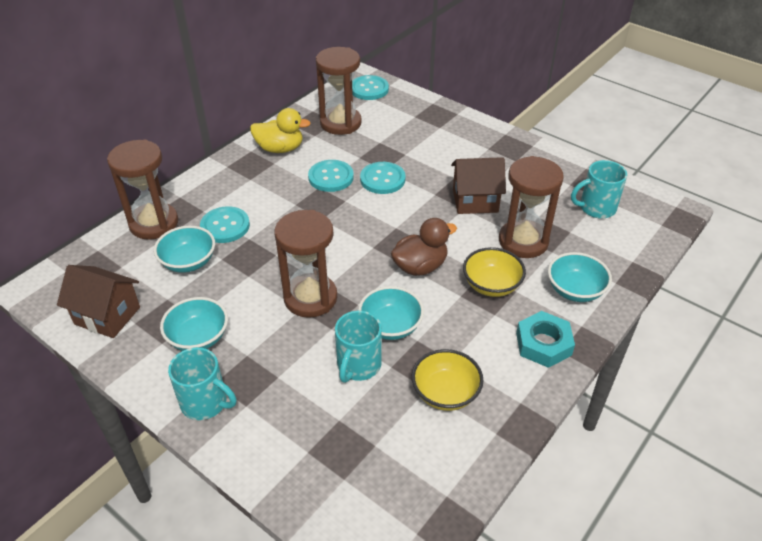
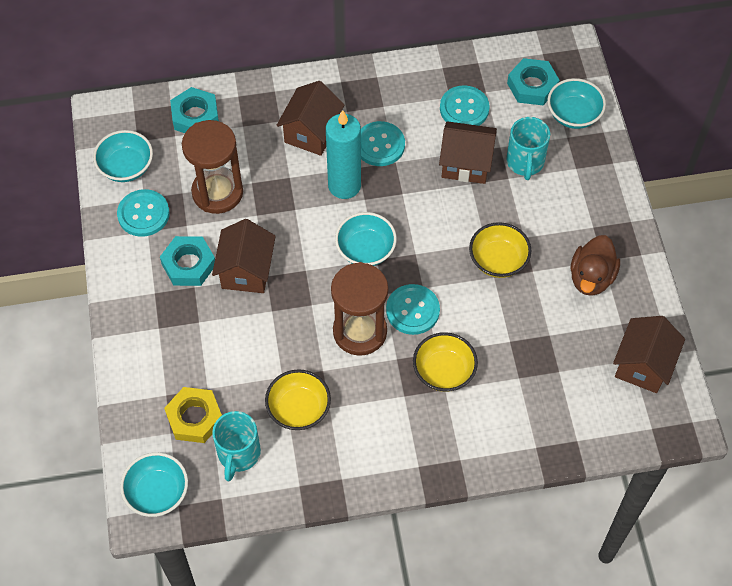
brown hourglass: [107,140,178,240] [274,210,337,318] [316,47,362,135] [499,156,564,258] = 4 -> [182,120,243,214] [331,262,388,356] = 2
brown house: [57,265,140,338] [451,157,506,214] = 2 -> [212,219,276,293] [276,81,345,156] [439,121,497,184] [613,316,685,393] = 4
turquoise candle: none = 0 -> [326,110,361,199] = 1
turquoise mug: [168,347,236,420] [335,311,382,383] [571,160,627,219] = 3 -> [212,411,261,481] [506,117,550,180] = 2
turquoise nut: [516,311,575,368] = 1 -> [160,236,215,286] [170,87,219,133] [507,58,560,105] = 3
yellow bowl: [412,349,484,411] [463,247,526,297] = 2 -> [265,369,331,430] [413,332,478,392] [469,222,532,278] = 3
yellow duck: [250,108,311,153] = 1 -> none = 0
yellow nut: none = 0 -> [164,387,222,443] = 1

